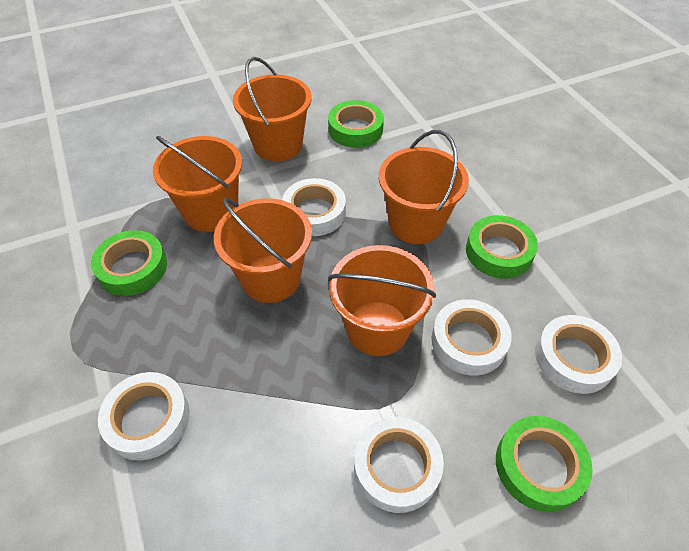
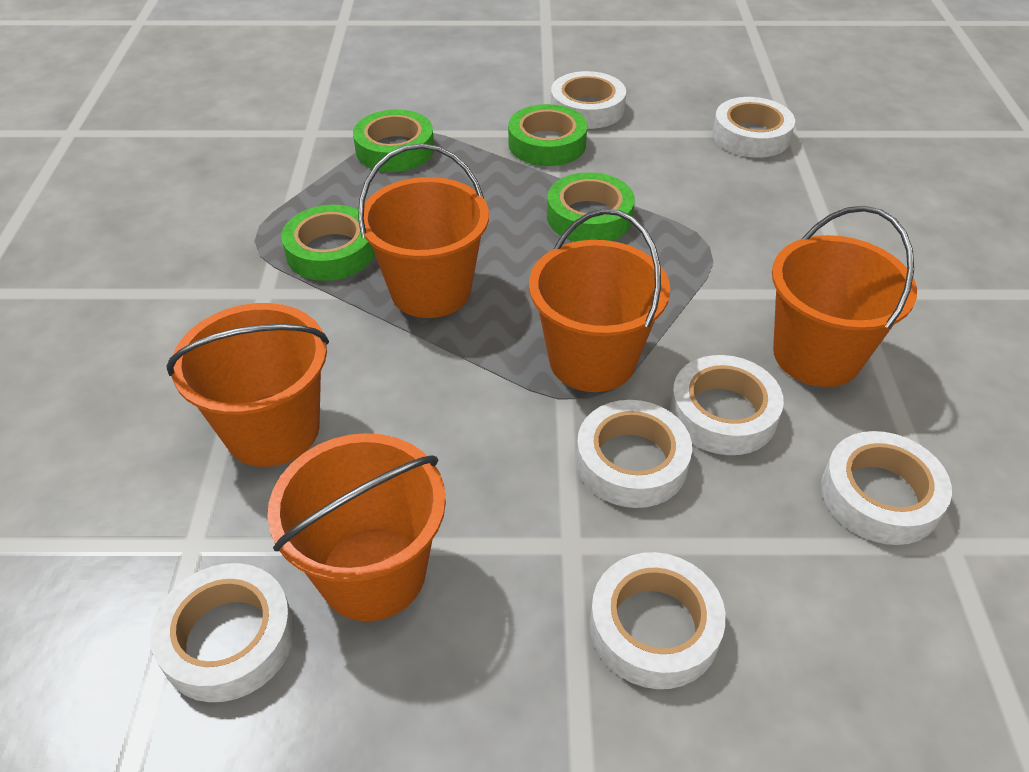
white tape: [98,372,190,461] [282,178,346,236] [354,417,444,513] [431,299,512,376] [535,315,622,394] = 5 -> [150,563,295,702] [551,71,626,129] [576,400,692,508] [590,552,726,689] [670,355,784,455] [712,97,795,158] [821,431,952,545] = 7

